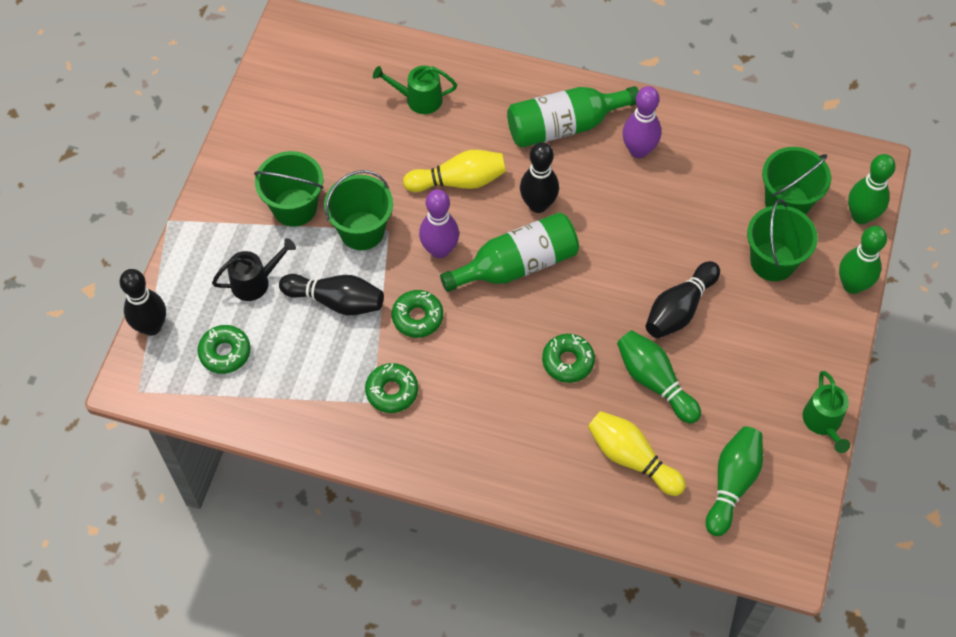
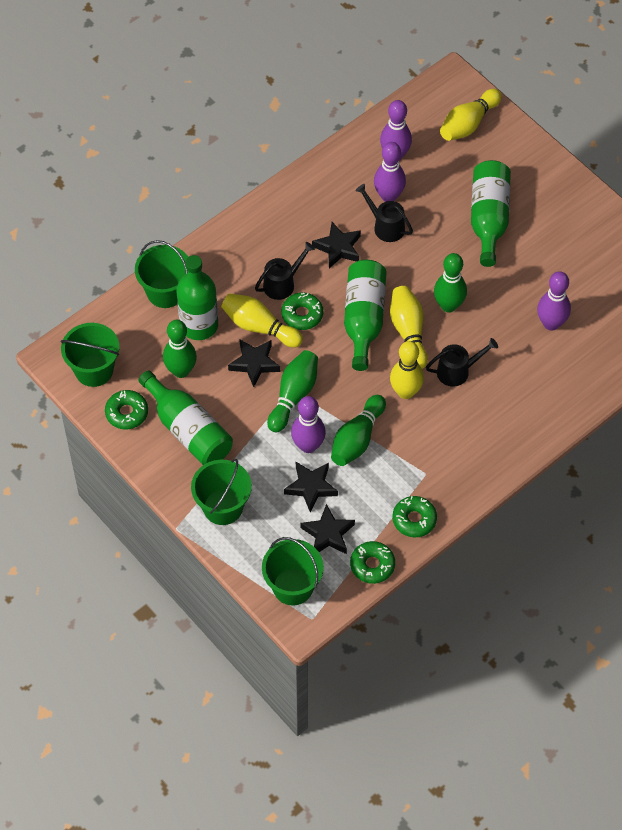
black bowling pin: [120,269,166,336] [279,274,384,315] [520,142,559,213] [646,261,720,338] = 4 -> none = 0
black star: none = 0 -> [228,339,280,387] [284,462,338,512] [301,504,355,554] [312,222,361,268] = 4
black watering can: [212,238,296,301] = 1 -> [255,242,315,300] [355,184,413,242] [426,338,498,387] = 3
green bottle: [440,212,579,292] [507,86,639,148] = 2 -> [138,370,233,465] [176,255,218,340] [344,260,387,371] [471,160,511,267] = 4
green watering can: [373,66,457,114] [803,371,850,453] = 2 -> none = 0
purple bowling pin: [419,189,459,259] [622,86,661,158] = 2 -> [291,396,326,453] [374,142,406,202] [380,100,412,161] [537,271,571,331] = 4
yellow bowling pin: [403,150,506,192] [588,411,686,496] = 2 -> [221,293,303,348] [390,286,428,369] [390,341,424,399] [440,89,502,141] = 4

